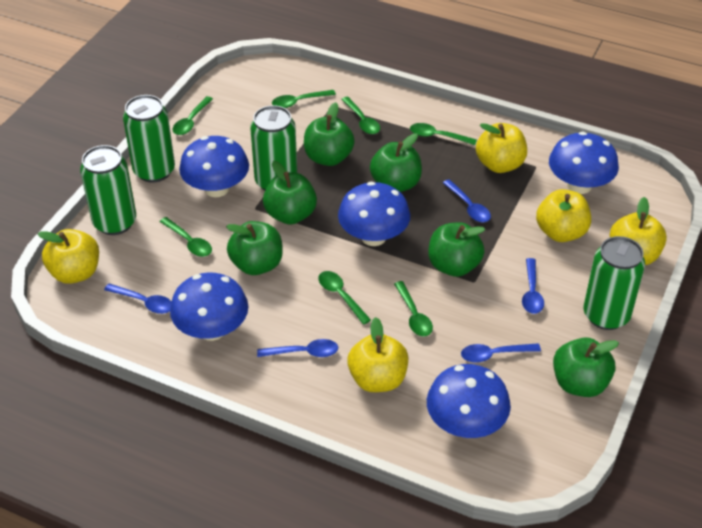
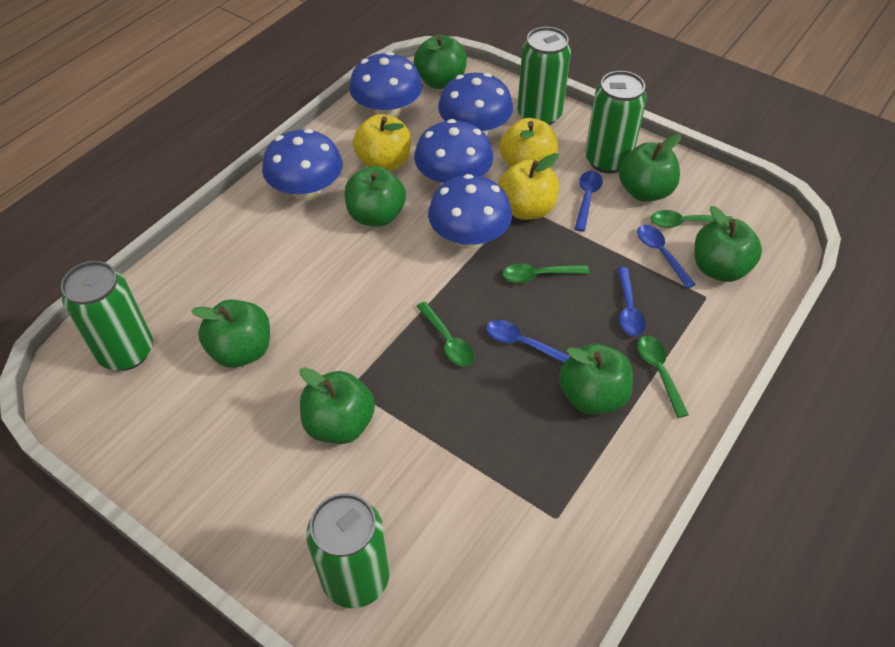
blue spoon: [104,284,172,314] [257,339,339,357] [443,179,491,222] [461,343,541,363] [522,258,544,314] = 5 -> [486,320,570,363] [574,171,603,232] [617,267,646,336] [637,225,696,289] = 4
green apple: [226,221,283,275] [263,161,317,225] [304,102,355,166] [370,133,422,192] [428,222,485,277] [553,338,619,397] = 6 -> [191,300,270,368] [300,367,375,444] [344,166,406,227] [414,35,467,89] [559,344,633,415] [619,134,681,202] [694,206,762,282] = 7
green spoon: [160,217,212,257] [173,96,213,135] [272,90,336,108] [318,271,371,325] [341,97,380,134] [394,281,433,337] [410,123,477,145] = 7 -> [416,301,474,366] [502,264,589,283] [637,336,689,418] [651,210,733,228] = 4
yellow apple: [38,229,99,284] [347,317,408,392] [476,123,527,173] [536,189,591,242] [610,197,667,265] = 5 -> [353,114,411,171] [498,153,559,220] [499,118,558,168] = 3

